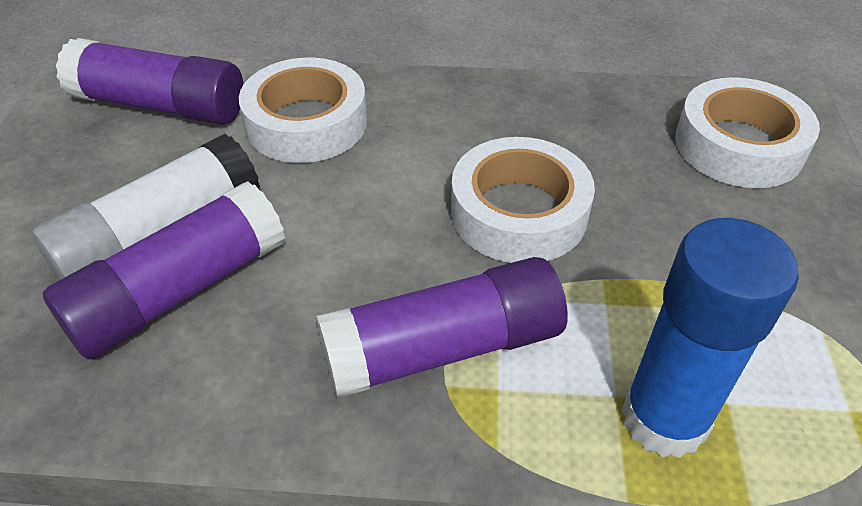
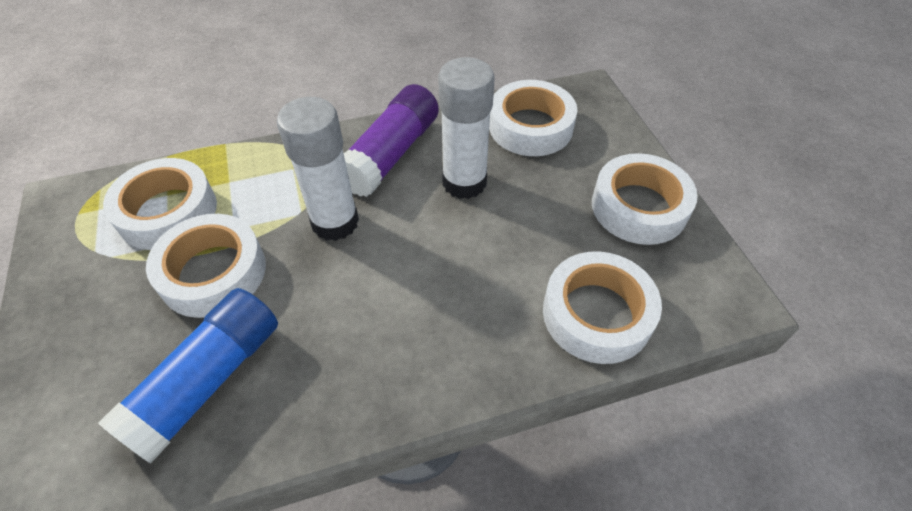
purple glue stick: [43,181,285,360] [56,38,243,125] [316,257,568,398] = 3 -> [344,84,439,197] = 1
white glue stick: [32,134,260,280] = 1 -> [277,97,359,241] [438,57,495,199] = 2
white tape: [239,58,367,163] [451,137,595,263] [675,77,820,188] = 3 -> [103,158,217,250] [146,214,266,318] [489,80,578,156] [543,251,662,364] [592,153,698,245] = 5

